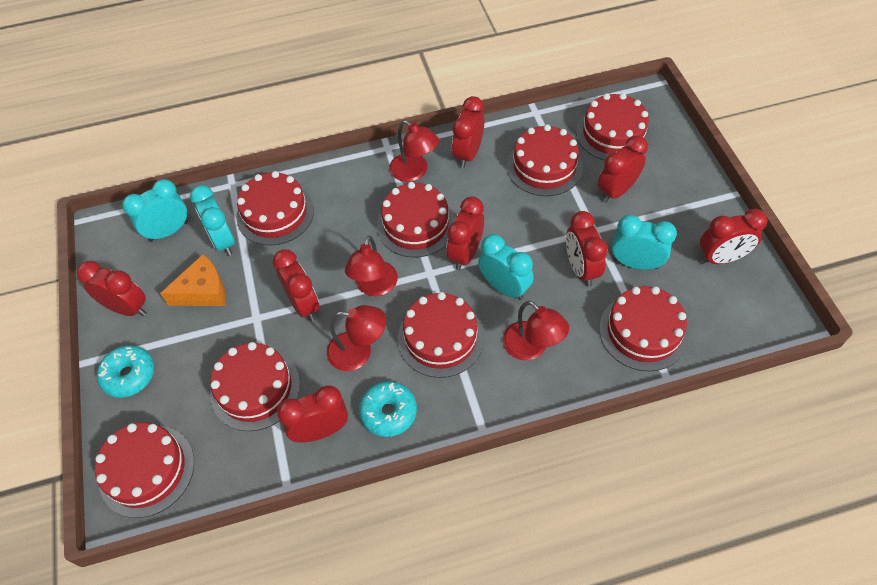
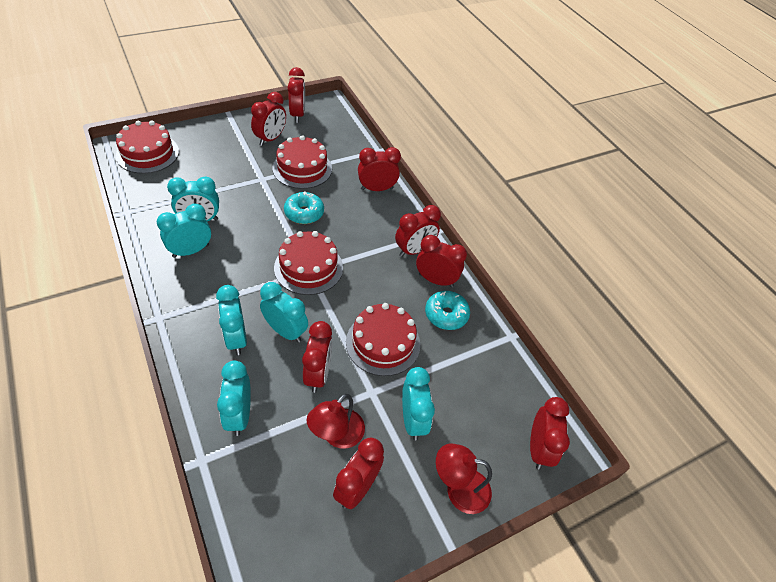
orange cheese: [160,254,226,306] = 1 -> none = 0
red cake: [95,423,194,518] [210,342,300,431] [236,171,314,246] [377,182,455,257] [398,292,484,378] [507,124,583,196] [576,93,651,160] [599,286,688,371] = 8 -> [116,121,179,174] [273,135,332,189] [274,231,343,295] [346,303,420,376] = 4
red lamp: [327,305,386,371] [345,236,398,296] [389,120,439,182] [503,301,569,360] = 4 -> [307,394,365,449] [436,443,492,514] = 2
turquoise clock: [122,179,188,242] [190,185,235,256] [478,234,534,300] [612,215,677,270] = 4 -> [157,204,211,258] [167,177,219,221] [216,285,247,355] [217,361,251,436] [260,282,308,343] [402,367,435,440] = 6

